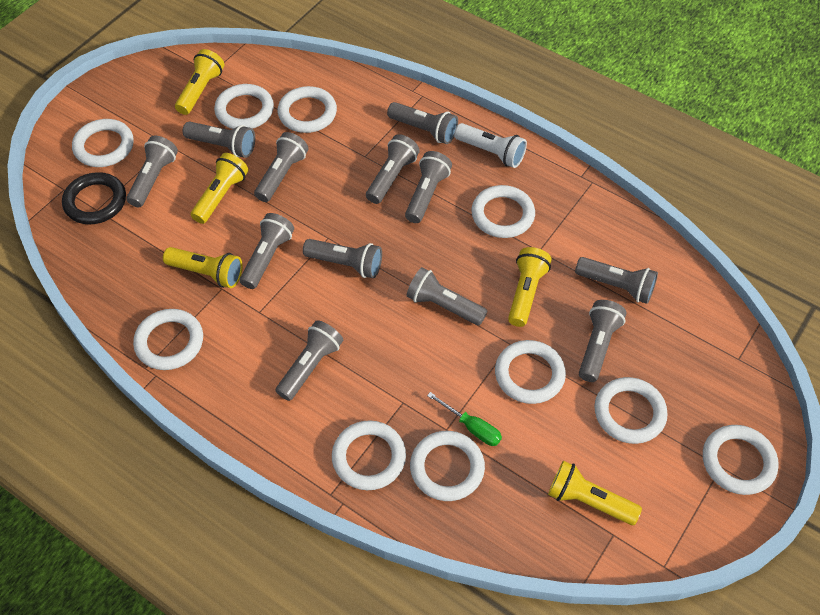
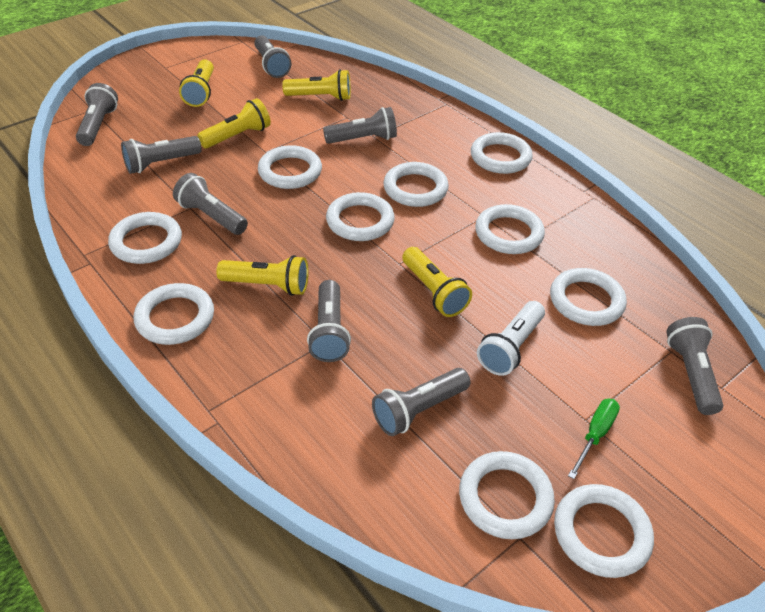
black ring: [62,172,126,225] = 1 -> none = 0
grey flashlight: [126,136,178,207] [183,122,255,158] [240,213,294,289] [254,132,308,202] [275,320,343,401] [303,239,382,278] [366,134,420,204] [387,102,458,144] [405,151,452,223] [407,267,487,325] [575,257,658,304] [579,300,626,382] = 12 -> [76,83,118,146] [121,136,202,174] [173,173,248,235] [254,35,291,78] [307,280,351,362] [323,107,397,144] [372,368,470,436] [667,317,723,415] = 8

